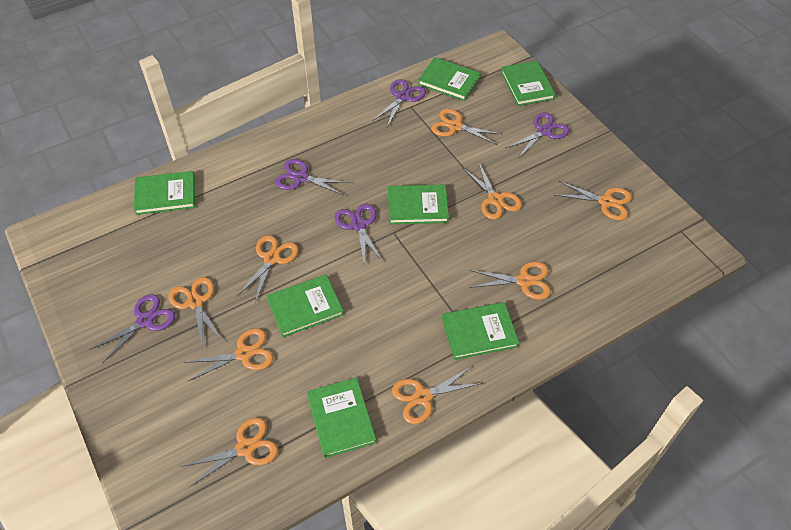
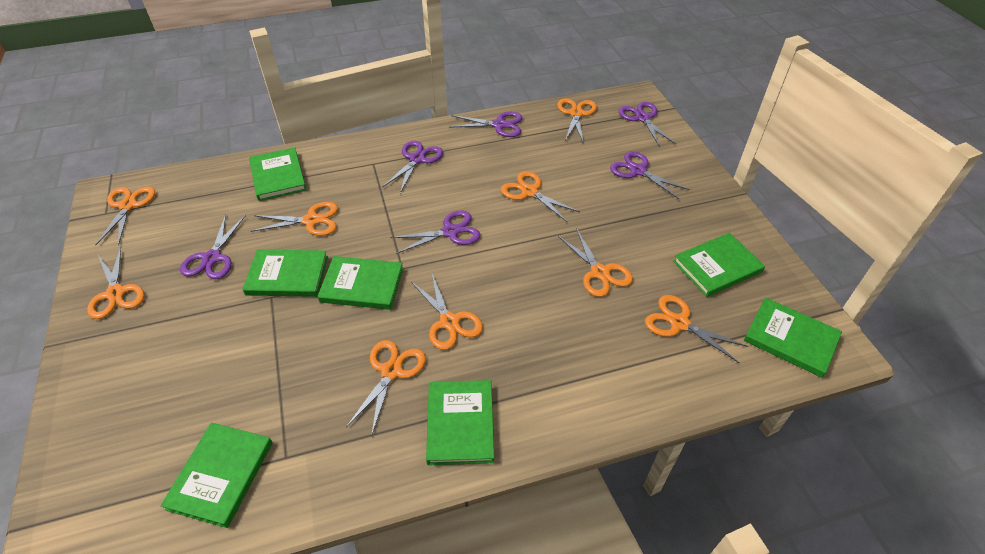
purple scissors: [90,294,175,363] [275,159,351,195] [335,204,384,267] [372,79,426,127] [506,112,570,157] = 5 -> [180,214,245,279] [382,141,443,193] [391,211,481,254] [449,112,522,137] [610,151,690,199] [619,102,676,147] = 6

